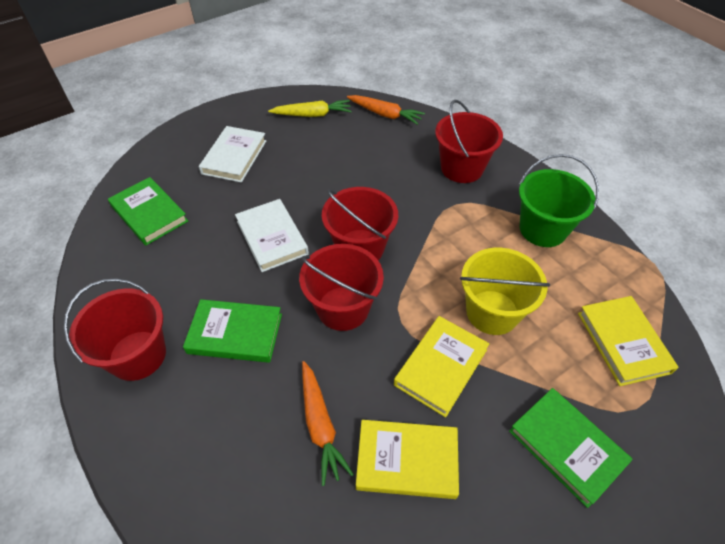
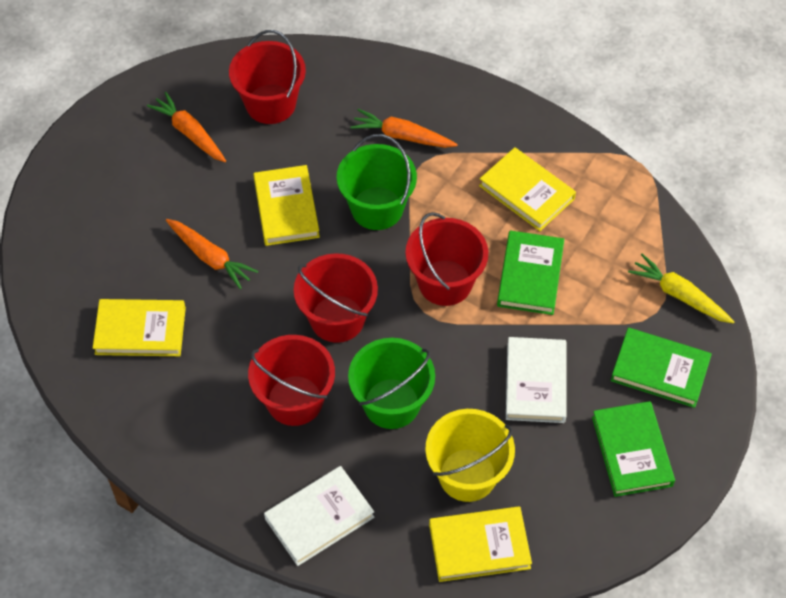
green bucket: [519,154,599,247] = 1 -> [337,134,417,230] [348,338,435,429] = 2
orange carrot: [302,361,354,486] [347,95,425,125] = 2 -> [147,92,226,162] [166,219,258,289] [350,109,458,148] = 3
yellow book: [356,420,459,499] [394,316,489,417] [578,296,679,386] = 3 -> [93,299,186,356] [253,165,320,246] [429,506,532,582] [479,147,576,231] = 4

